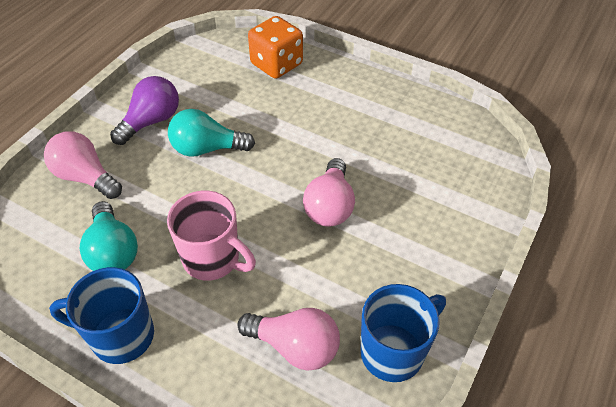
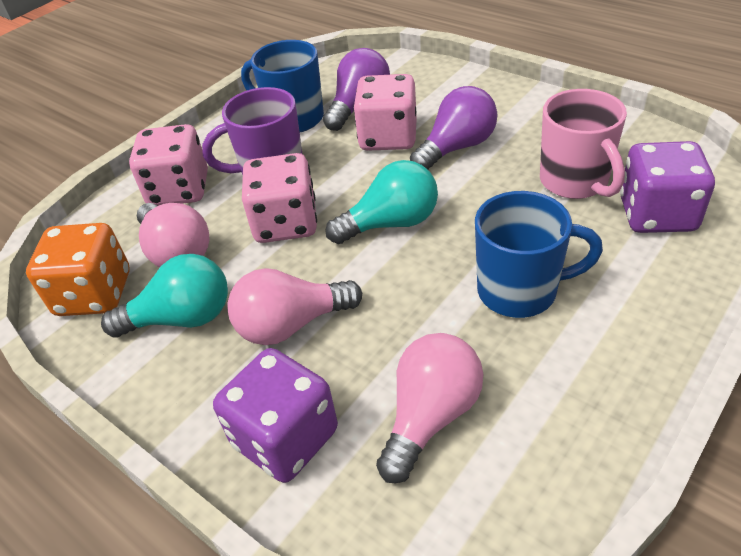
pink dice: none = 0 -> [129,124,208,206] [242,153,317,243] [353,74,417,151] = 3
purple dice: none = 0 -> [213,348,338,483] [620,141,715,233] = 2
purple light bulb: [110,76,179,145] = 1 -> [323,48,390,131] [410,86,497,170] = 2
purple mug: none = 0 -> [202,87,303,175] = 1

